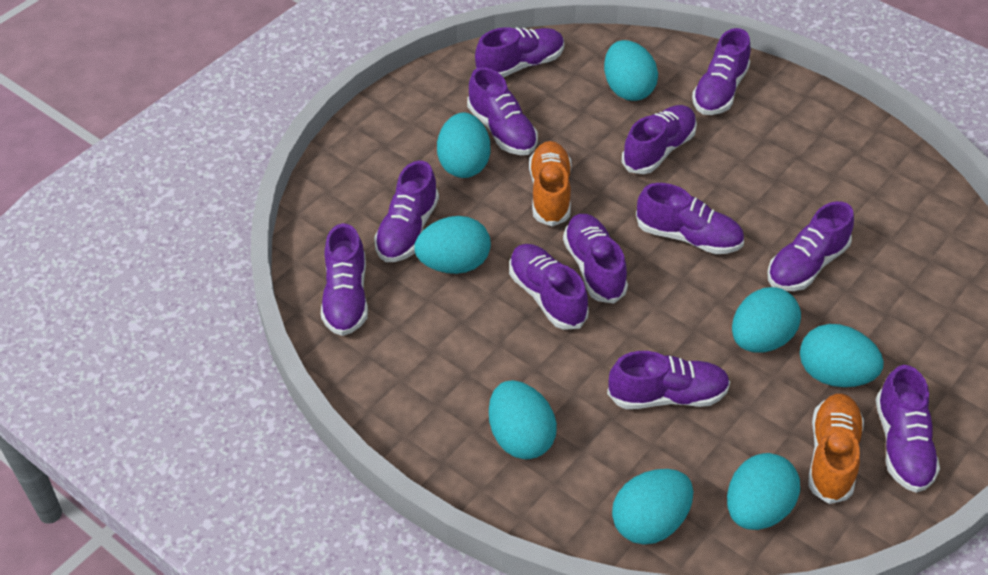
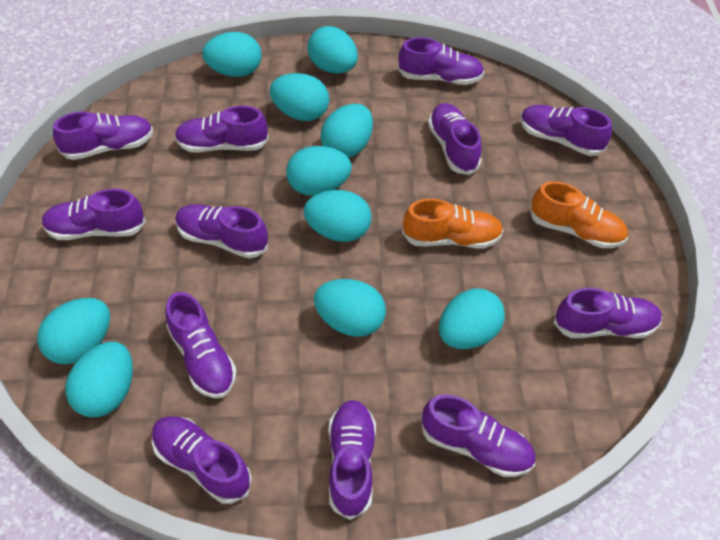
turquoise egg: [414,216,491,274] [437,112,490,178] [489,380,557,459] [604,40,658,101] [612,469,693,545] [727,453,800,530] [732,287,801,352] [800,324,884,387] = 8 -> [37,298,110,364] [65,342,133,417] [202,32,262,77] [270,73,329,121] [286,146,352,196] [304,190,372,242] [307,26,358,73] [314,279,386,337] [321,104,373,158] [439,289,505,349] = 10

